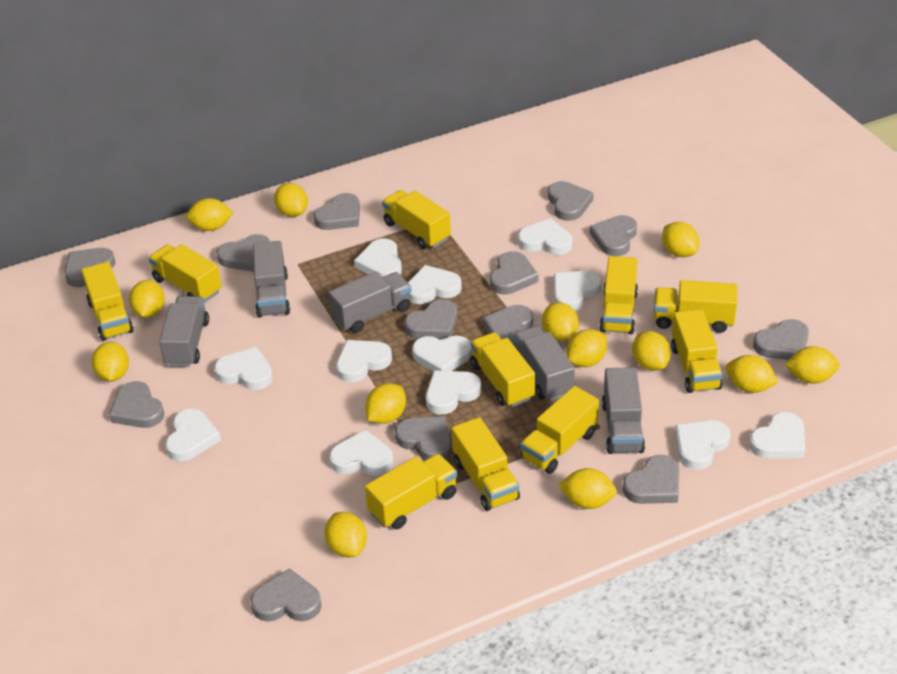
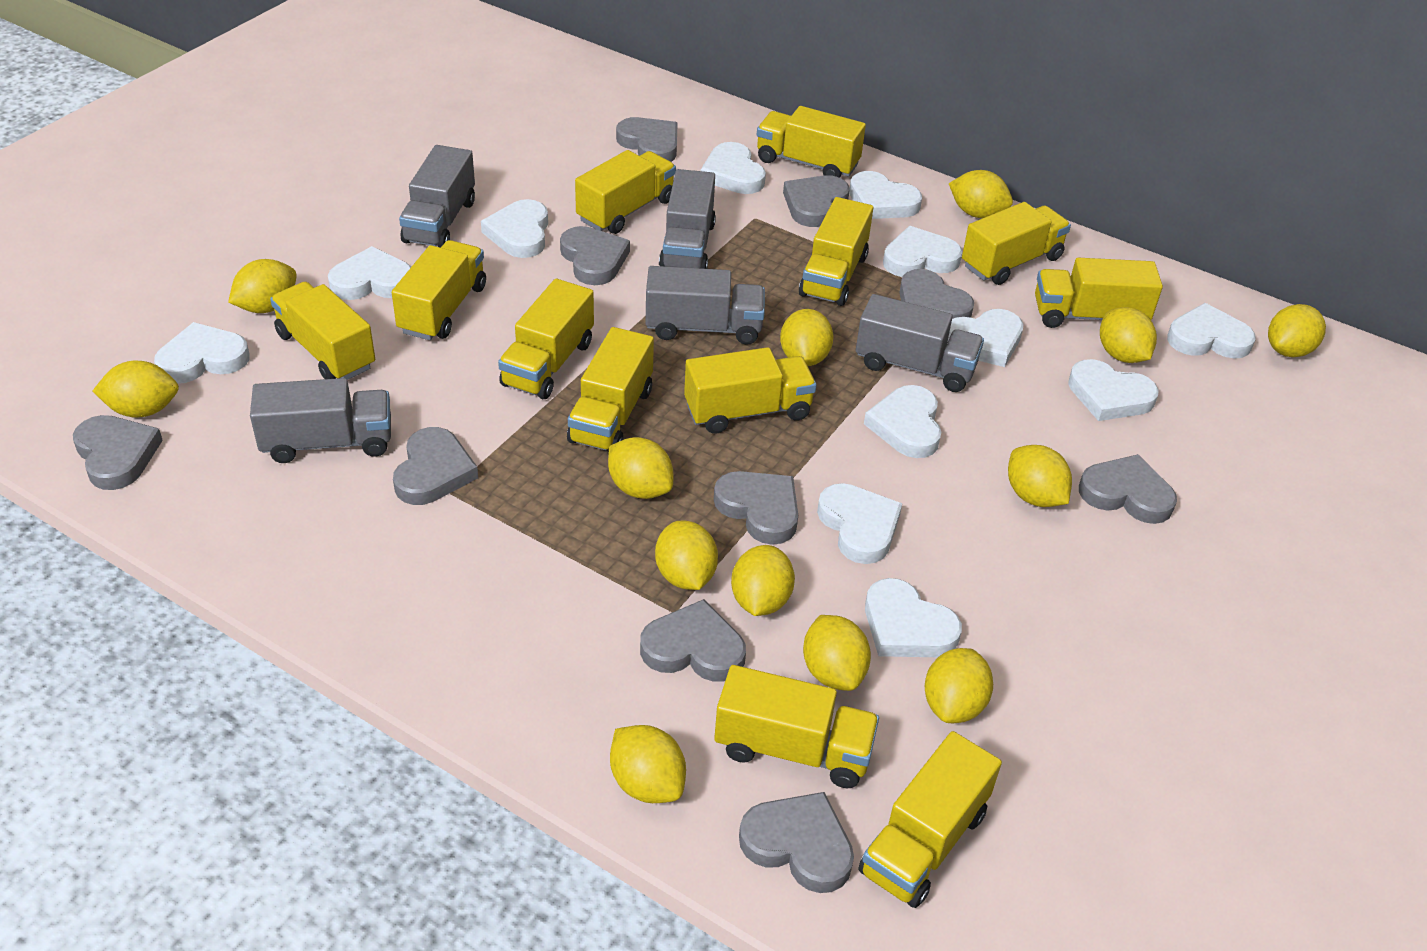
grey heart: [65,248,115,287] [109,381,164,428] [217,234,270,272] [251,568,321,622] [314,193,360,230] [395,416,452,460] [405,299,457,339] [483,305,533,345] [490,251,539,295] [548,181,594,221] [590,215,637,256] [623,455,679,504] [753,319,809,360] = 13 -> [73,415,163,490] [393,427,478,505] [560,226,630,285] [616,117,678,162] [640,599,746,682] [714,471,798,545] [739,792,854,893] [783,175,850,227] [899,269,974,319] [1079,454,1177,524] = 10
yellow truck: [81,262,134,341] [149,244,222,302] [365,454,457,529] [382,190,451,249] [451,417,520,511] [470,332,535,407] [521,386,599,474] [599,256,638,334] [654,280,737,333] [671,309,723,393] = 10 -> [270,282,375,380] [392,240,486,340] [498,279,594,399] [567,327,654,450] [575,150,676,234] [684,347,816,434] [714,665,879,789] [757,106,866,178] [799,197,873,306] [859,731,1002,908] [962,202,1071,285] [1035,258,1163,328] = 12

